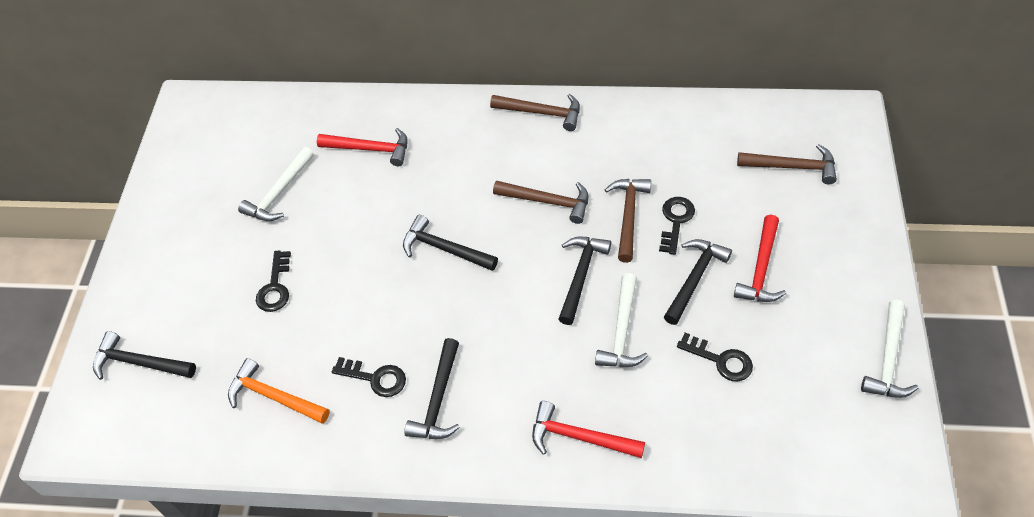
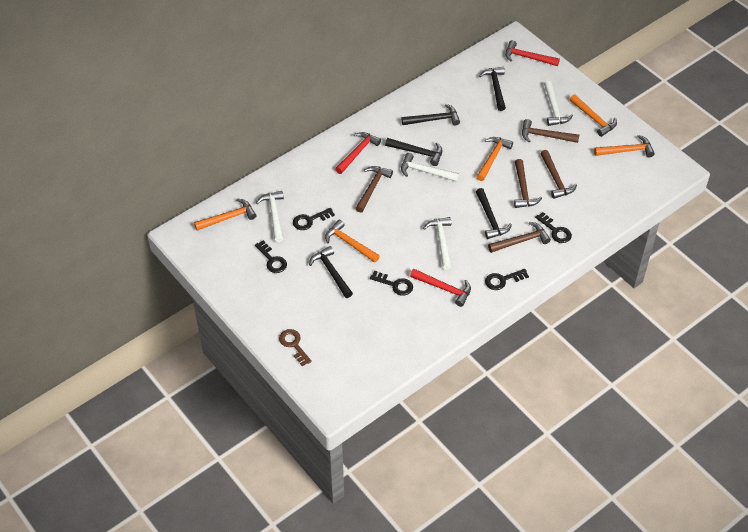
black key: [256,250,291,312] [332,357,406,397] [659,197,695,255] [677,333,753,381] = 4 -> [255,240,287,273] [293,208,335,230] [370,271,413,296] [485,269,529,290] [535,212,572,243] = 5
brown hammer: [490,94,580,131] [493,181,588,224] [605,179,651,263] [737,144,837,184] = 4 -> [355,166,393,213] [488,222,551,253] [514,159,542,208] [522,119,579,143] [540,150,577,199] = 5
brown key: none = 0 -> [279,329,312,366] = 1
orange hammer: [228,358,330,424] = 1 -> [194,199,256,231] [325,220,380,263] [476,137,513,181] [570,94,617,137] [594,135,655,157] = 5
white hammer: [238,147,314,221] [595,273,648,367] [861,300,919,398] = 3 -> [256,191,284,242] [401,153,459,182] [423,217,452,270] [544,81,573,126] = 4

